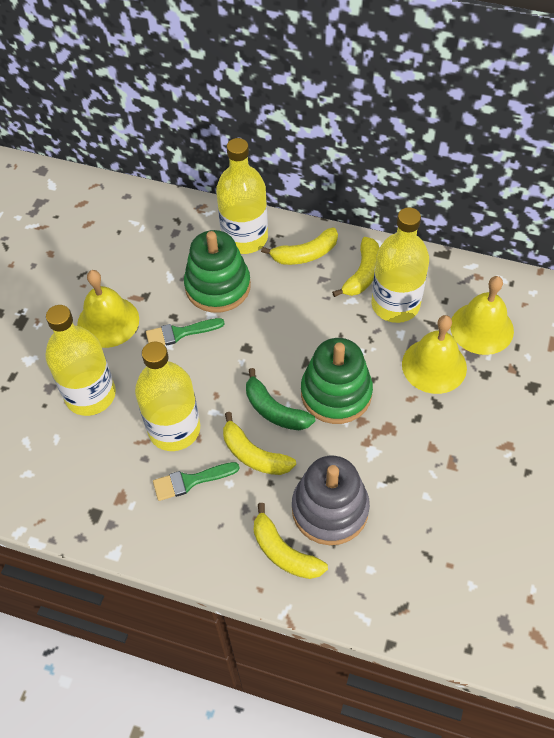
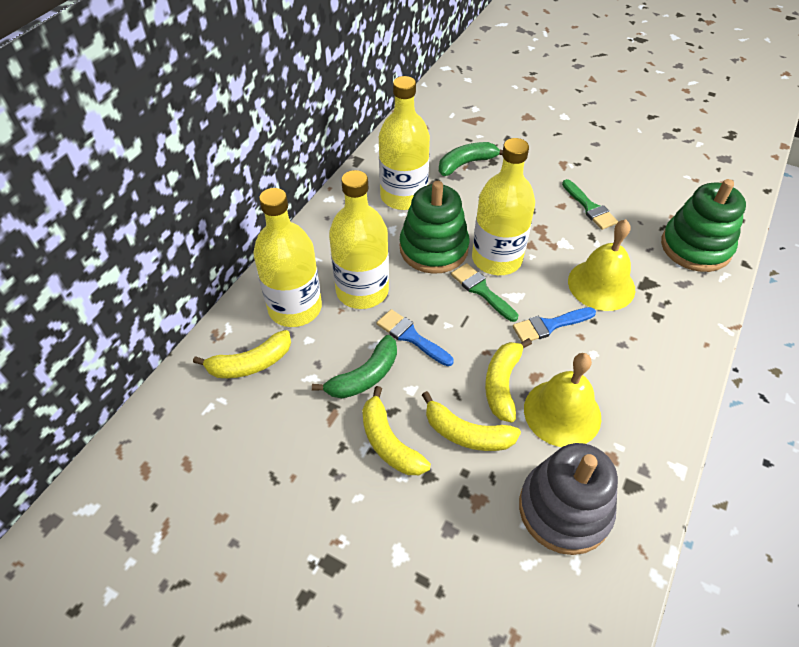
blue brush: none = 0 -> [377,309,454,366] [513,307,596,342] = 2
green banana: [246,368,315,430] = 1 -> [312,335,397,398] [439,142,503,176] = 2
yellow bell: [77,270,139,348] [402,315,467,394] [450,276,514,355] = 3 -> [524,353,601,447] [568,219,635,311] = 2

